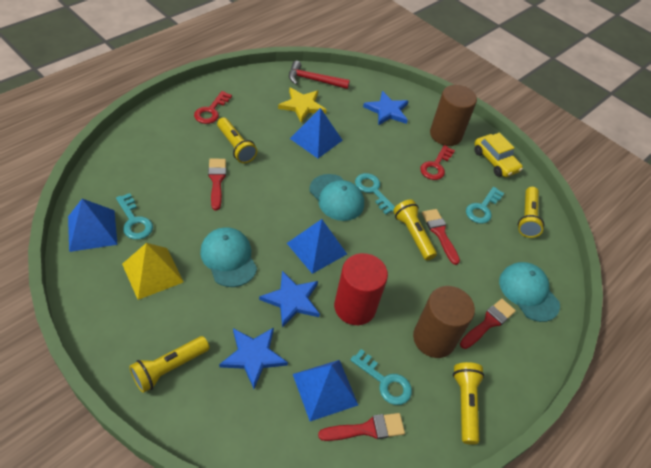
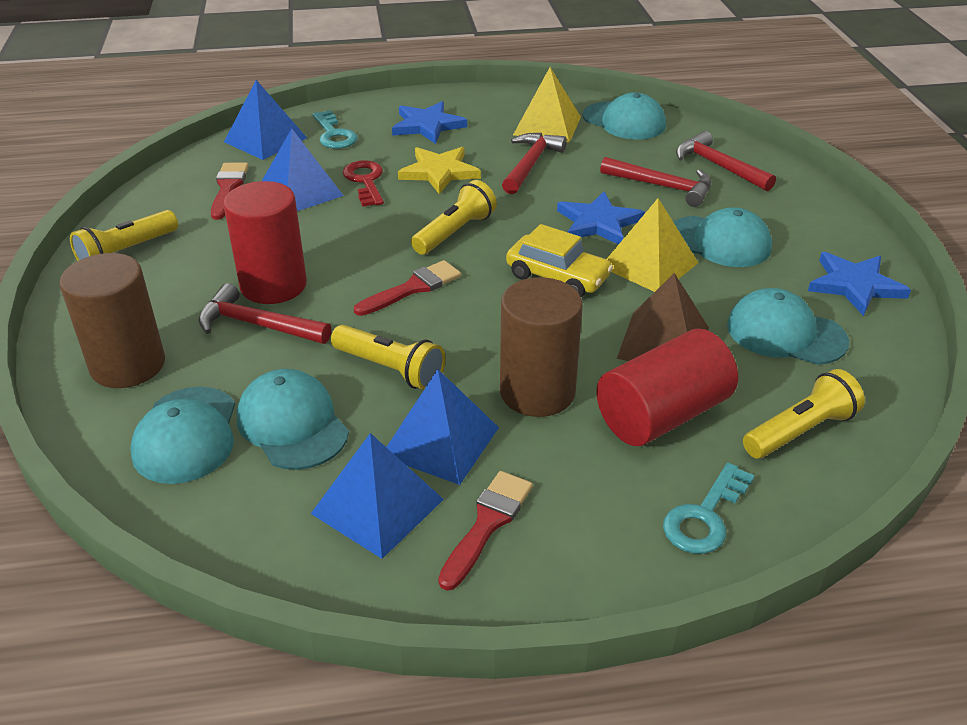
brown pyramid: none = 0 -> [617,273,709,361] = 1
red brush: [208,158,226,210] [318,413,405,441] [422,209,460,265] [460,299,516,349] = 4 -> [211,163,249,220] [354,260,461,316] [438,471,533,591] = 3
red cylinder: [334,253,388,325] = 1 -> [223,181,307,304] [596,329,738,446] = 2
red hammer: [289,61,350,89] = 1 -> [199,283,331,344] [502,133,567,194] [600,157,711,207] [676,131,776,191] = 4
red key: [194,91,232,124] [420,145,455,180] = 2 -> [343,160,384,207] = 1
turquoise cap: [200,227,257,287] [310,174,364,221] [499,262,560,322] = 3 -> [130,387,235,484] [237,369,349,470] [583,93,666,139] [674,207,772,267] [727,288,849,365] = 5
turquoise key: [116,193,153,240] [350,349,412,405] [355,173,395,214] [466,187,504,224] = 4 -> [312,110,358,149] [663,463,755,554] = 2
yellow flashlight: [129,336,209,393] [217,118,257,163] [393,200,437,261] [453,362,485,445] [518,187,544,238] = 5 -> [70,210,178,261] [331,325,445,390] [411,180,497,255] [743,369,865,459] = 4
yellow pyramid: [122,243,184,300] = 1 -> [513,67,581,143] [607,198,698,292] = 2

